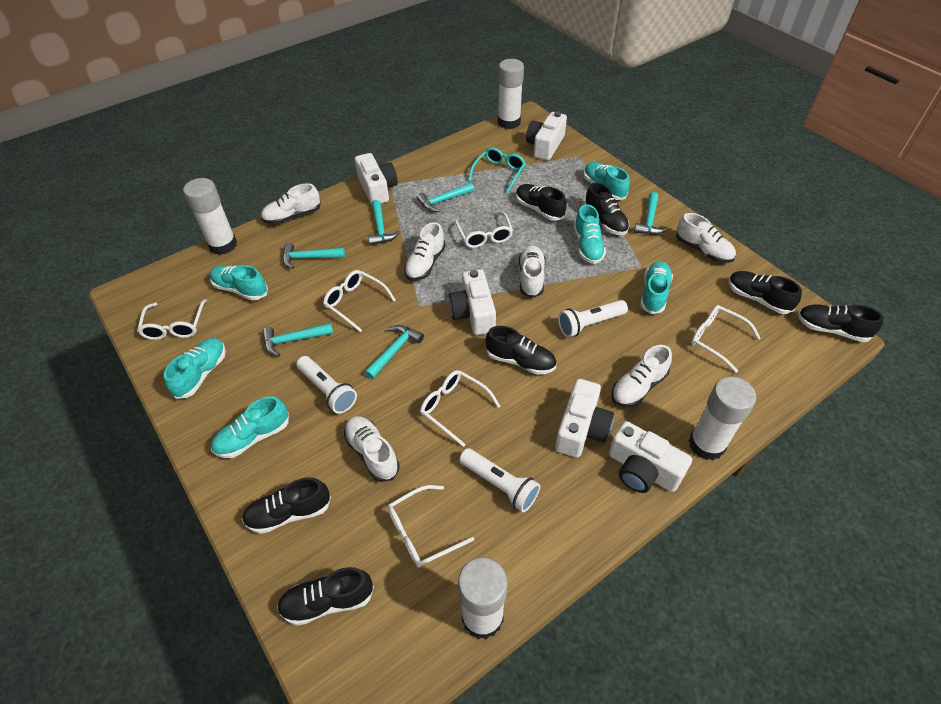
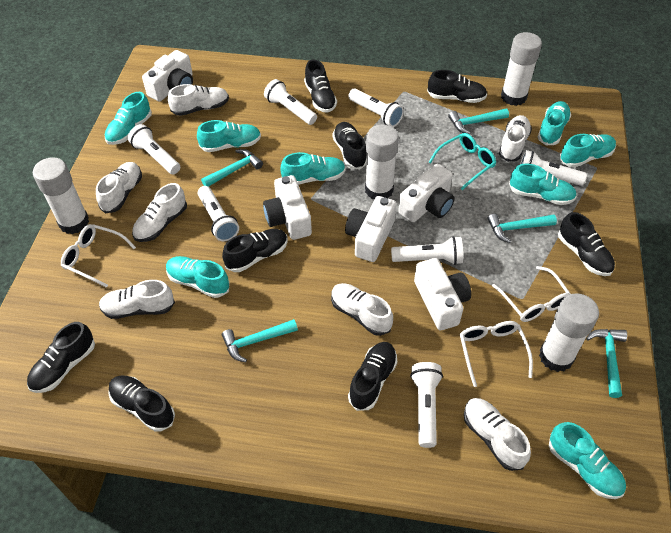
black shoe: [242,477,331,534] [277,567,374,626] [486,326,556,375] [516,184,566,221] [584,183,630,235] [728,271,802,314] [798,304,884,342] = 7 -> [27,322,95,393] [108,376,175,432] [222,229,288,272] [304,60,337,113] [332,122,367,170] [348,342,397,411] [427,70,487,103] [558,212,615,276] = 8
turquoise hammer: [262,323,333,357] [283,243,345,269] [365,325,424,379] [368,200,400,245] [417,183,474,212] [634,192,668,235] = 6 -> [201,149,263,187] [222,319,298,362] [448,109,509,134] [487,214,557,243] [586,329,627,398] = 5
turquoise shoe: [164,338,226,399] [210,265,268,301] [211,396,289,458] [574,204,606,264] [583,162,630,200] [640,261,673,314] = 6 -> [105,92,152,145] [166,256,230,298] [197,120,261,152] [280,152,346,185] [509,164,577,205] [537,101,571,145] [549,422,626,499] [559,134,616,168] = 8
white flashlight: [296,356,357,414] [459,448,540,512] [558,300,628,337] = 3 -> [128,124,180,174] [198,186,239,241] [264,79,317,125] [348,88,404,127] [391,236,463,265] [410,362,443,448] [520,150,587,186] = 7
white glasses: [137,299,207,340] [323,270,396,332] [388,485,474,568] [420,370,500,447] [455,212,513,248] [691,305,760,373] = 6 -> [61,224,136,288] [460,321,533,387] [492,266,571,322] = 3
white shoe: [261,183,321,224] [344,416,399,482] [404,222,446,281] [519,245,545,298] [612,345,672,407] [676,213,736,263] = 6 -> [96,162,142,213] [99,280,175,319] [132,183,187,242] [168,84,229,116] [331,283,393,336] [464,398,531,471] [499,115,532,162] = 7

